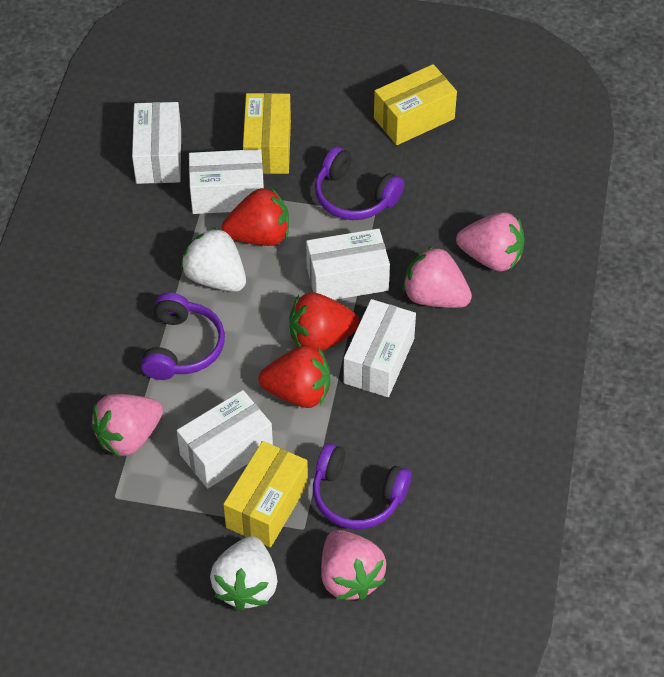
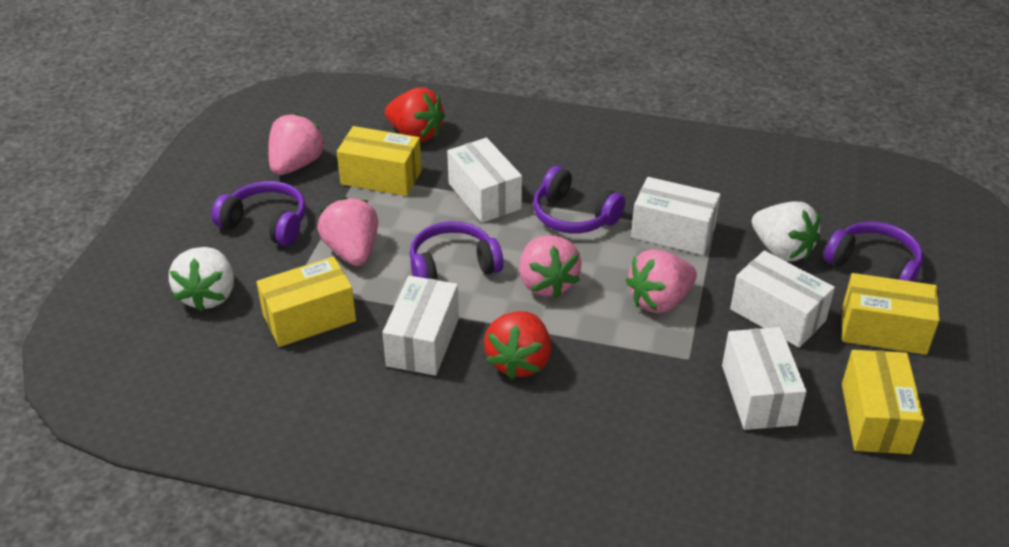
purple headphones: [141,293,225,380] [313,443,412,529] [315,146,405,220] = 3 -> [212,181,306,246] [410,221,504,280] [533,166,625,233] [824,221,923,282] = 4
red strawberry: [222,188,289,246] [258,345,330,408] [289,292,360,351] = 3 -> [385,87,445,142] [484,311,551,380] = 2
yellow box: [223,441,308,547] [243,93,291,174] [374,64,457,145] = 3 -> [256,257,356,347] [337,126,422,196] [842,273,939,355] [842,350,924,454] = 4

